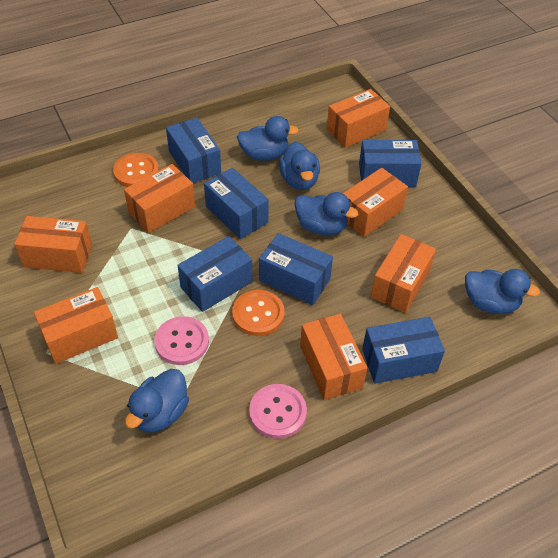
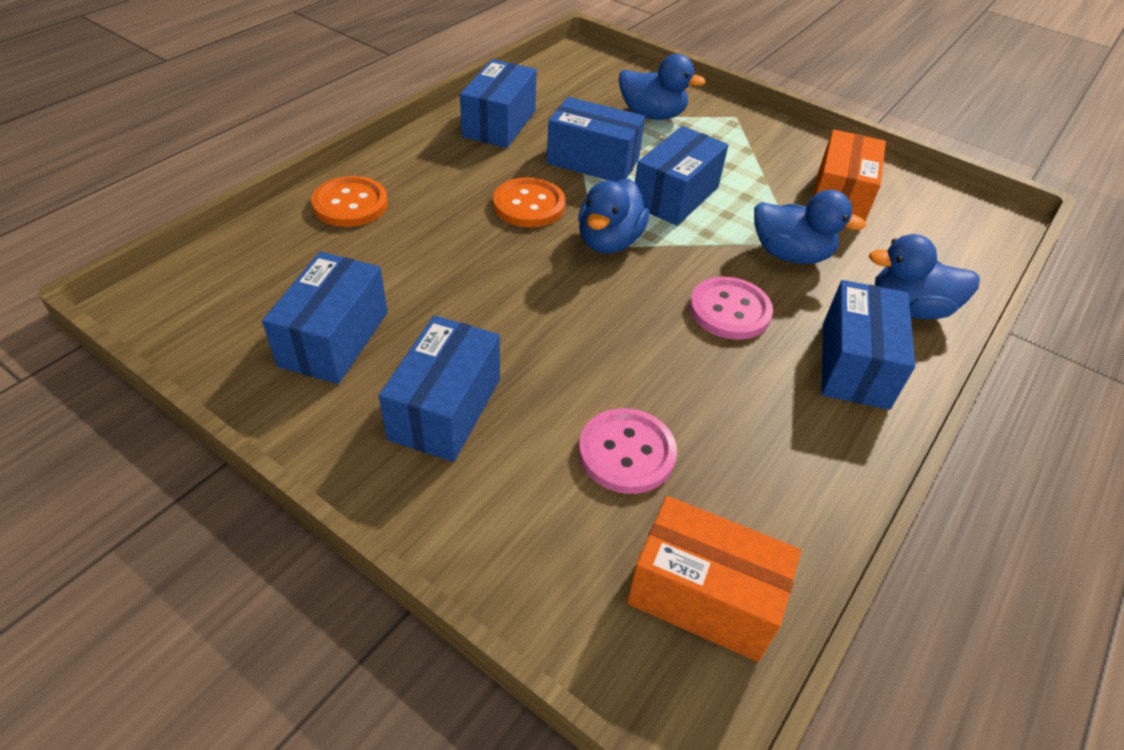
blue duck: [125,369,189,433] [237,116,299,161] [279,142,320,190] [294,192,359,235] [465,269,540,314] = 5 -> [578,179,649,254] [619,54,706,120] [754,190,866,264] [869,234,980,319] = 4
orange box: [14,216,92,273] [34,287,118,364] [124,164,195,233] [300,314,367,400] [327,89,390,148] [343,168,408,237] [371,234,436,313] = 7 -> [627,496,801,662] [813,129,886,222] = 2

